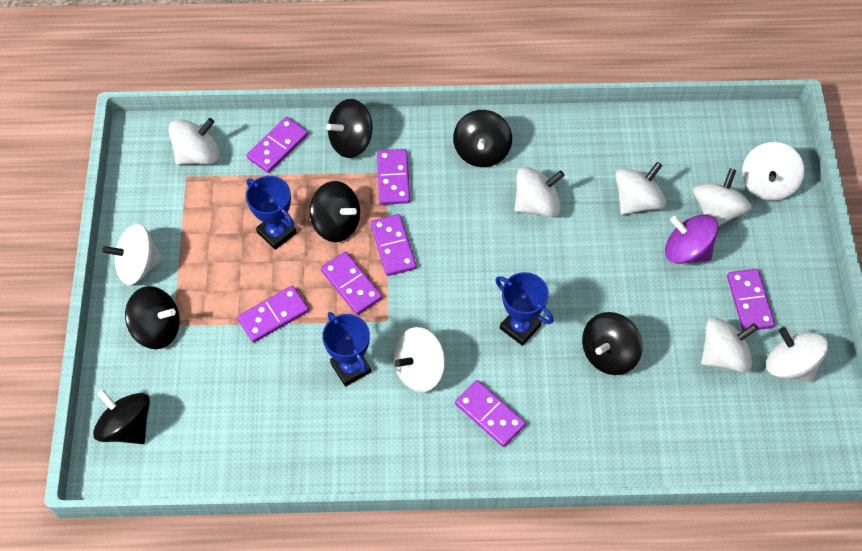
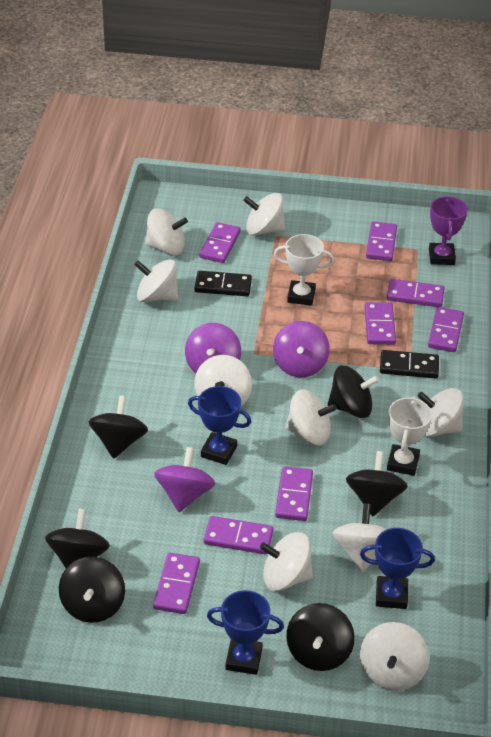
black domino: none = 0 -> [194,271,252,296] [380,350,439,379] = 2
purple domino: [237,286,309,343] [247,117,308,173] [321,252,382,315] [371,214,416,276] [377,149,410,205] [455,380,526,447] [727,269,775,330] = 7 -> [153,553,200,614] [199,222,241,263] [204,516,274,555] [275,466,313,521] [365,302,396,345] [366,221,397,261] [387,279,445,307] [428,307,464,352] = 8
purple spinning top: [665,214,719,264] = 1 -> [154,447,215,512] [185,323,241,373] [273,321,330,377] = 3
purple trophy: none = 0 -> [429,196,468,265] = 1
white trophy: none = 0 -> [274,234,334,306] [387,396,432,476] = 2

